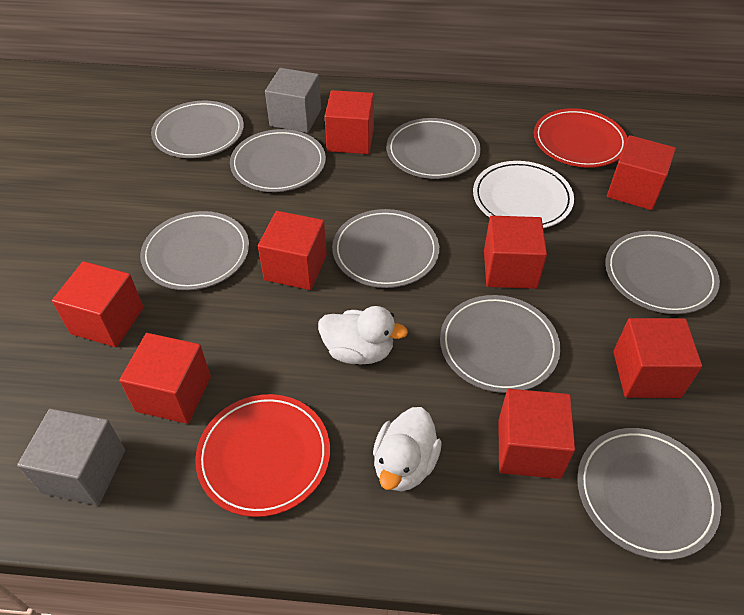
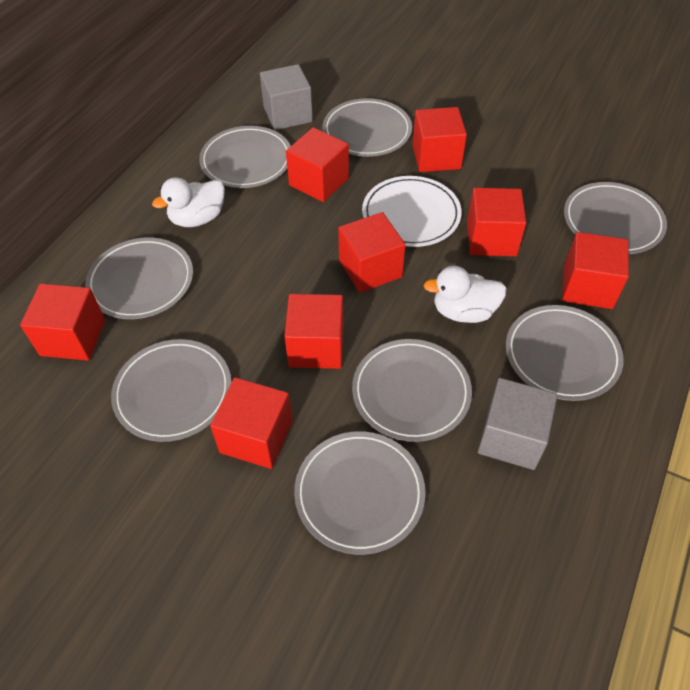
red plate: [195,394,330,517] [534,108,628,168] = 2 -> none = 0

